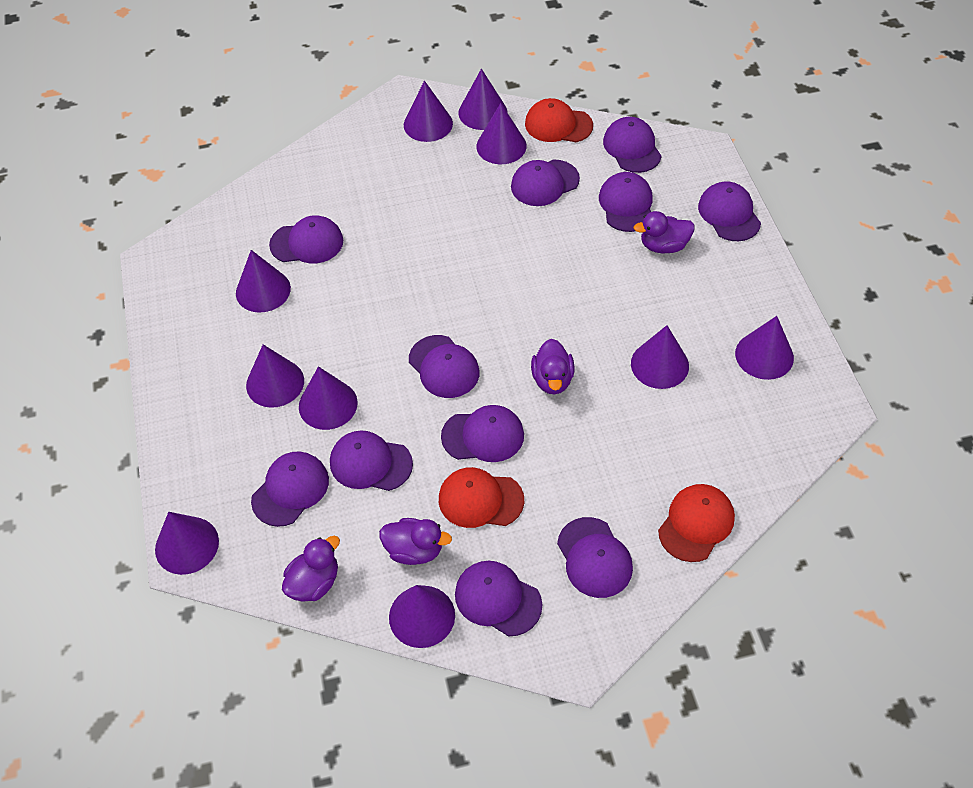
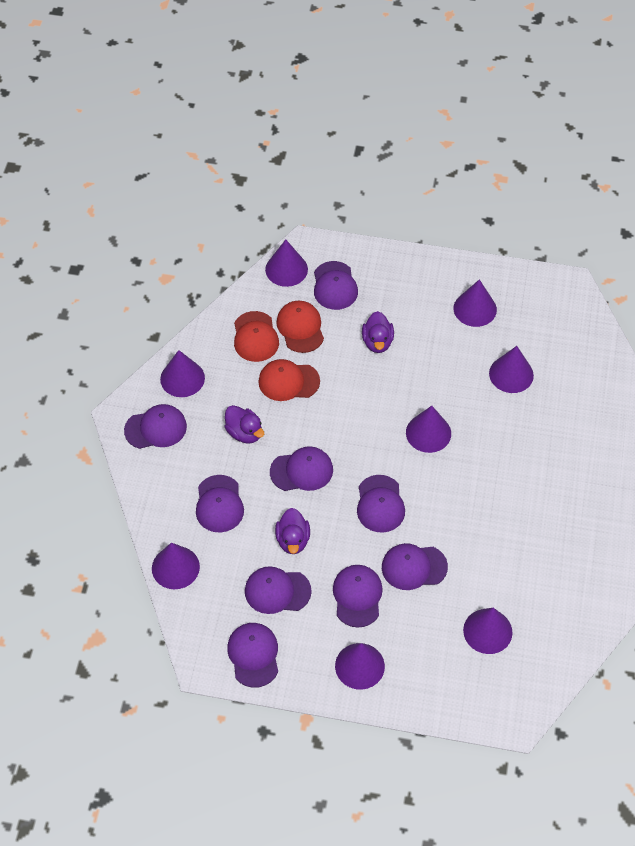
purple cap: [251,451,329,527] [269,215,343,263] [330,430,413,491] [409,335,479,398] [441,405,524,462] [455,561,542,637] [511,159,580,206] [557,517,633,598] [599,172,653,232] [603,117,662,173] [698,181,761,241] = 11 -> [124,404,187,449] [196,475,244,532] [227,623,278,688] [245,566,312,614] [270,446,333,491] [314,261,358,310] [333,565,383,628] [357,475,405,533] [382,543,448,590] = 9
purple cone: [155,512,219,575] [236,250,291,313] [246,344,304,408] [299,366,358,430] [389,585,455,648] [404,80,453,142] [458,69,507,130] [476,103,527,164] [631,325,689,389] [735,316,794,380] = 10 -> [152,542,200,589] [160,350,205,397] [265,239,308,287] [335,643,385,690] [406,406,451,453] [454,279,497,327] [463,608,513,654] [489,346,534,393] = 8
purple duck: [282,536,340,602] [379,518,452,565] [531,339,574,395] [634,211,695,254] = 4 -> [224,405,264,444] [275,508,310,554] [362,311,394,353] = 3

